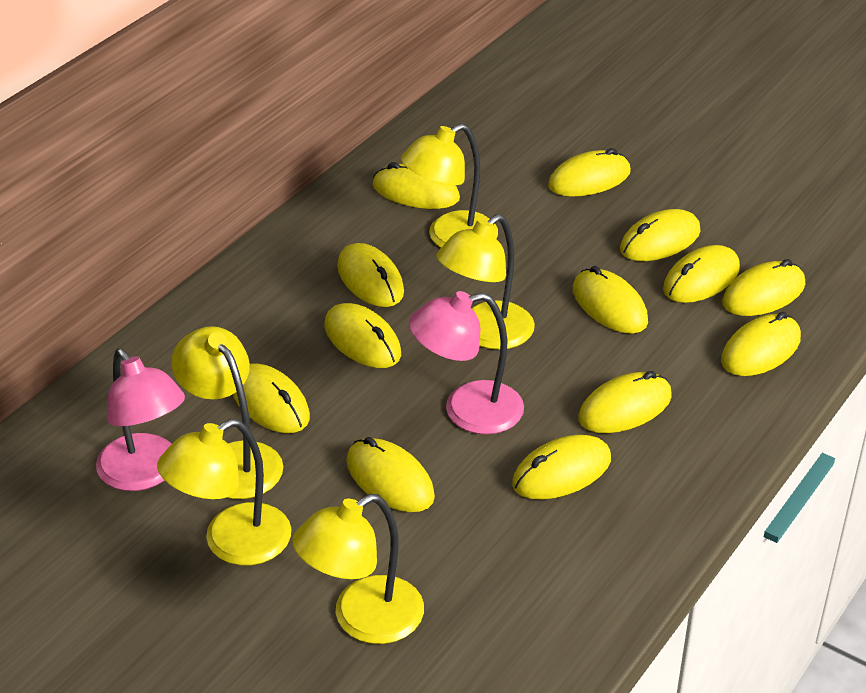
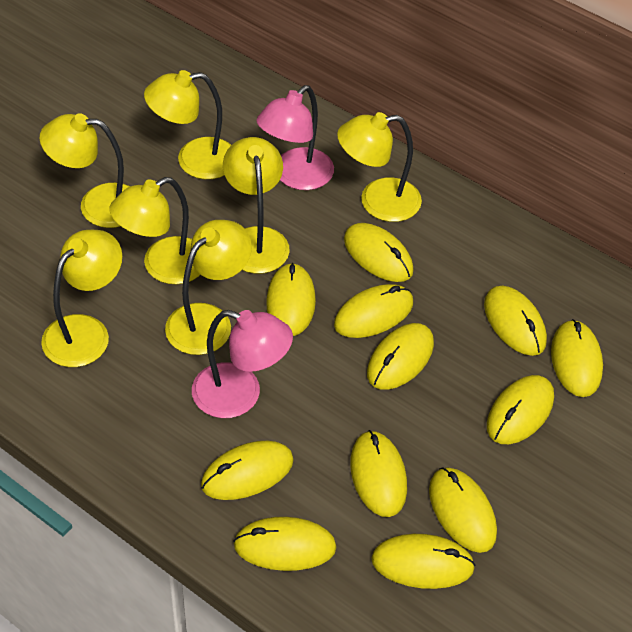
yellow lamp: [157,419,291,565] [171,326,283,499] [292,494,424,644] [401,123,498,248] [436,214,535,350] = 5 -> [40,113,131,228] [41,230,122,367] [109,177,201,284] [144,70,231,179] [165,220,252,355] [223,137,290,274] [337,112,422,222] = 7
yellow mouse: [233,364,310,433] [324,303,401,368] [337,243,404,307] [346,437,435,512] [373,162,460,209] [512,435,611,500] [548,148,631,197] [573,266,648,334] [578,371,672,433] [620,209,701,261] [663,245,740,303] [721,312,801,376] [722,259,805,316] = 13 -> [201,441,294,500] [233,517,337,571] [266,263,316,336] [334,284,413,338] [344,223,414,282] [350,430,407,517] [367,323,434,390] [371,534,476,589] [429,467,497,553] [484,286,547,356] [487,375,554,444] [551,319,603,397] = 12

